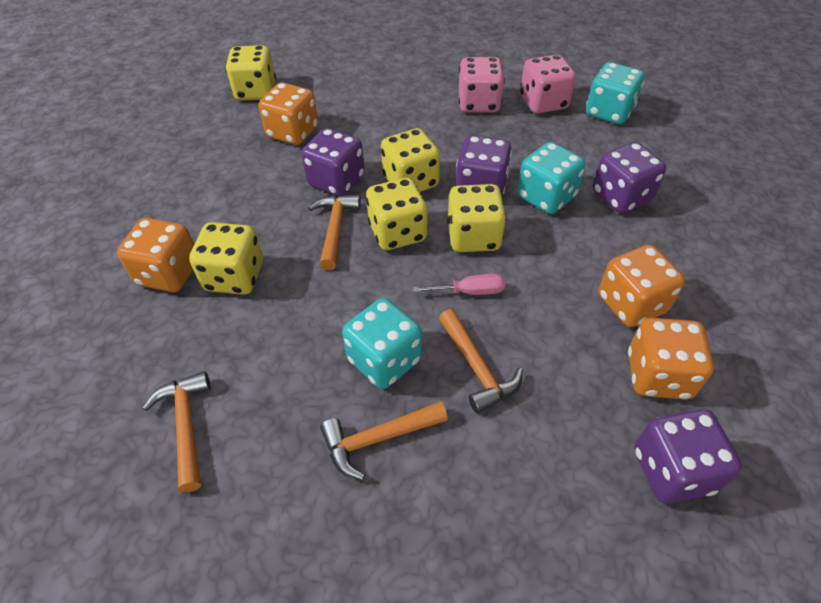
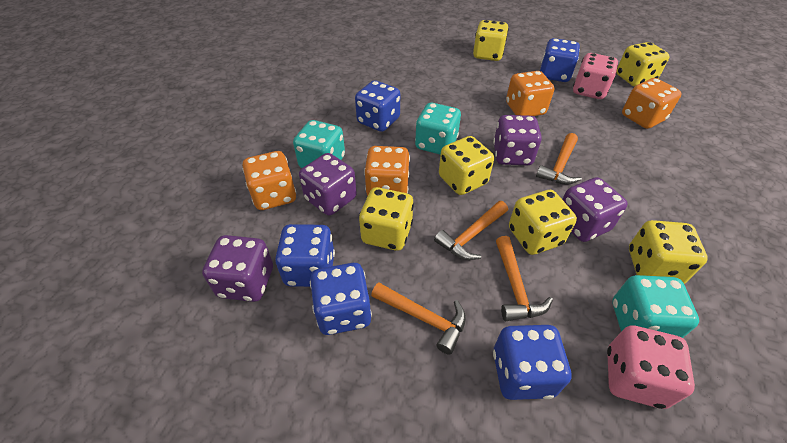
blue dice: none = 0 -> [275,224,335,287] [310,263,372,335] [355,80,400,132] [493,325,572,400] [540,38,580,82] = 5
pink screwdriver: [413,274,505,295] = 1 -> none = 0
yellow dice: [189,222,263,295] [226,45,276,100] [366,178,428,250] [381,128,440,192] [447,184,507,252] = 5 -> [359,187,414,251] [439,136,494,195] [473,20,509,61] [509,190,577,255] [616,42,670,86] [629,220,708,284] = 6

